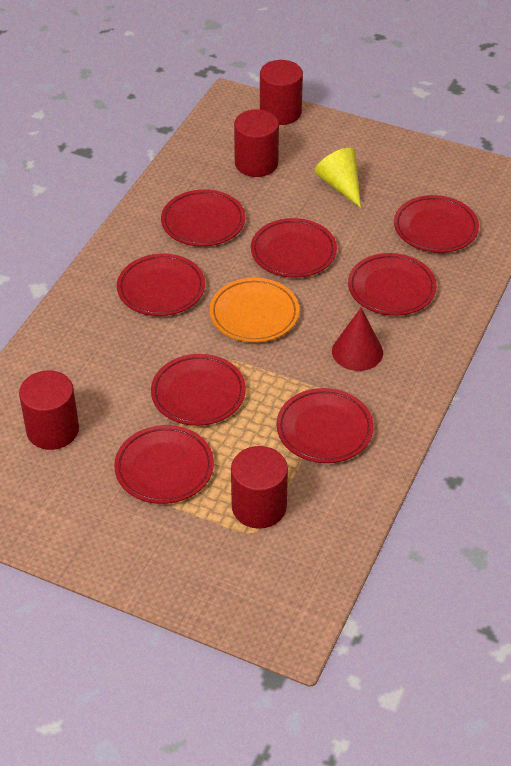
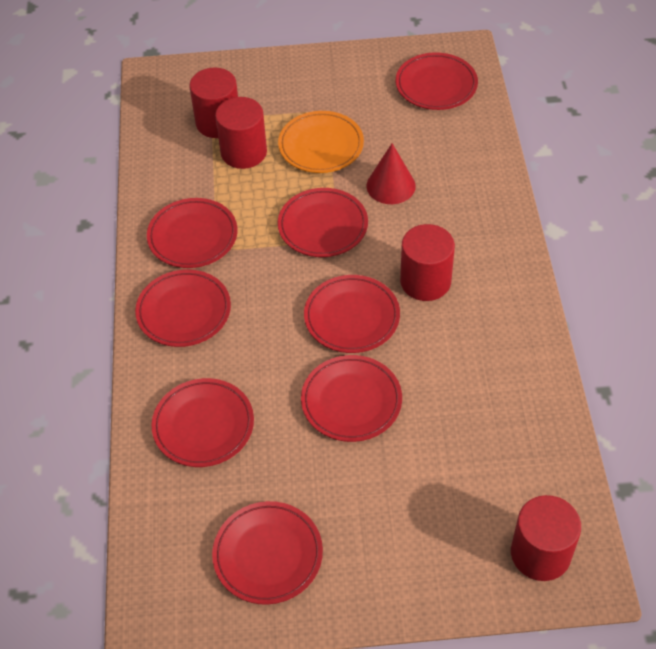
yellow cone: [314,148,361,208] = 1 -> none = 0

